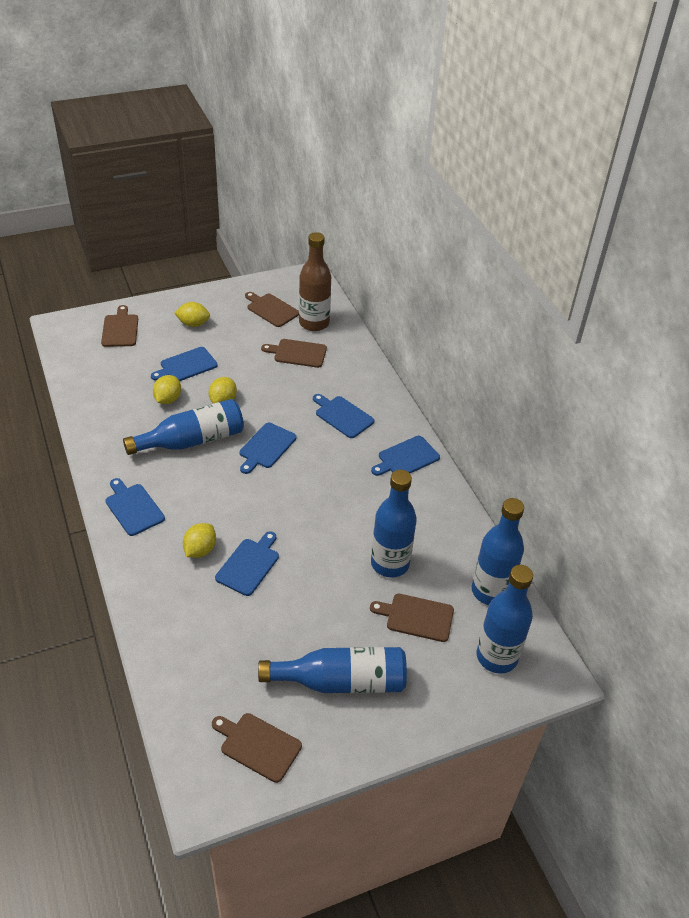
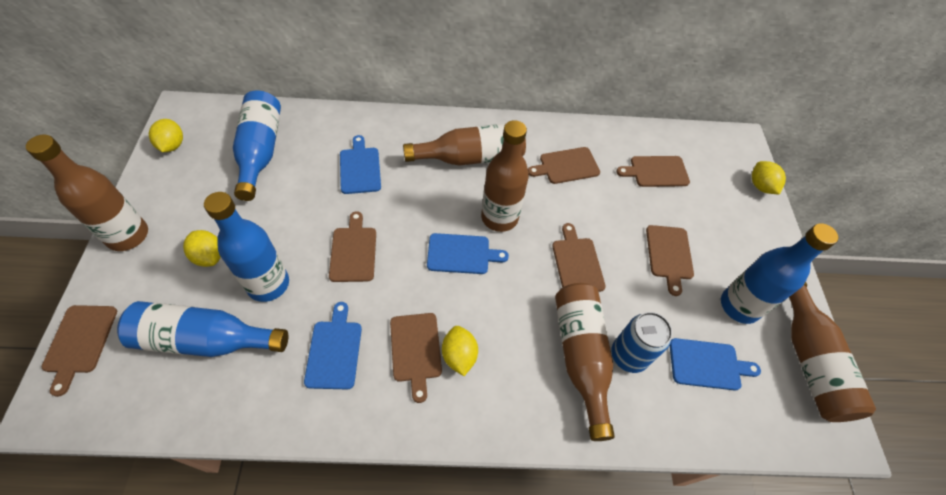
blue bottle: [123,399,244,455] [258,647,407,693] [371,470,417,578] [472,498,524,605] [477,565,533,674] = 5 -> [117,301,288,357] [204,192,289,302] [233,91,281,201] [721,223,838,324] = 4
blue can: none = 0 -> [611,312,672,373] = 1
blue cutting board: [105,478,165,536] [151,347,218,381] [215,531,279,596] [240,423,297,474] [313,394,374,438] [371,436,440,476] = 6 -> [304,302,362,389] [340,135,381,194] [427,233,509,274] [670,338,761,390] = 4
brown bottle: [299,232,331,331] = 1 -> [26,134,148,251] [403,124,526,166] [481,120,529,232] [555,283,615,441] [789,282,876,422] = 5
brown cutting board: [101,305,138,347] [212,713,302,783] [245,292,299,327] [261,339,327,368] [370,594,454,642] = 5 -> [42,305,117,397] [329,211,376,282] [390,313,442,403] [528,147,600,184] [552,223,606,292] [616,156,690,187] [646,225,694,296] = 7

